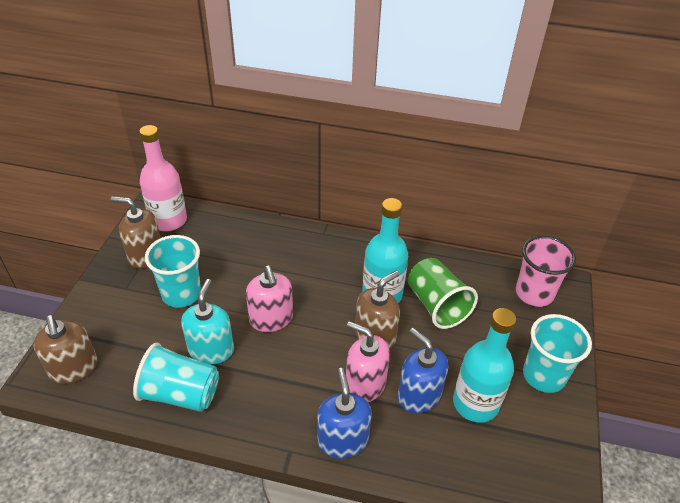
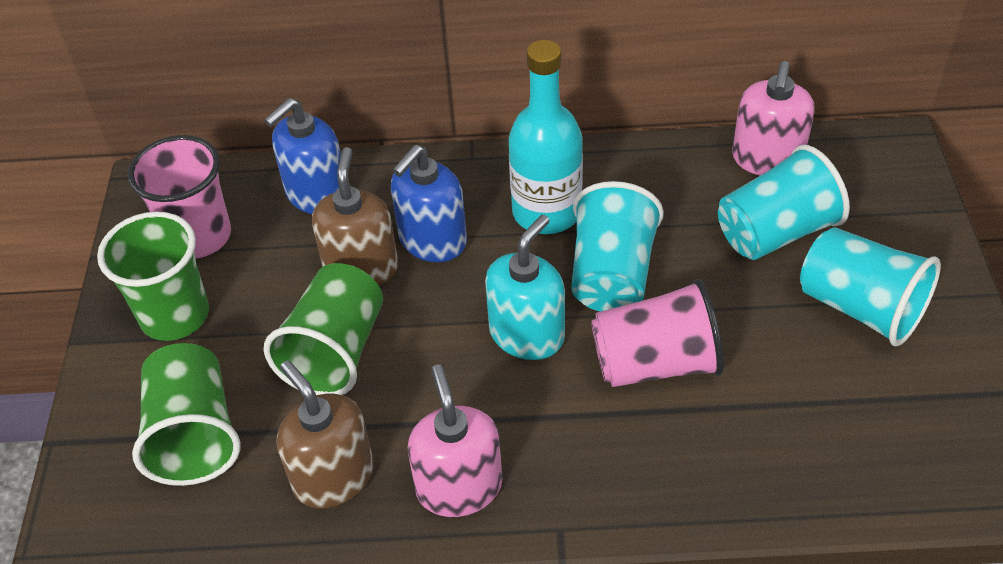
brown soap dispenser: [33,315,98,384] [111,196,161,269] [355,271,400,349] = 3 -> [277,360,374,508] [312,147,398,286] = 2
green cup: [408,258,478,329] = 1 -> [97,212,209,341] [132,343,241,486] [264,263,383,395] = 3
pink bottle: [139,125,187,231] = 1 -> none = 0
pink cup: [516,236,576,307] = 1 -> [128,135,231,259] [591,279,724,387] = 2
turquoise bottle: [362,198,408,303] [453,308,516,423] = 2 -> [508,40,583,234] = 1

